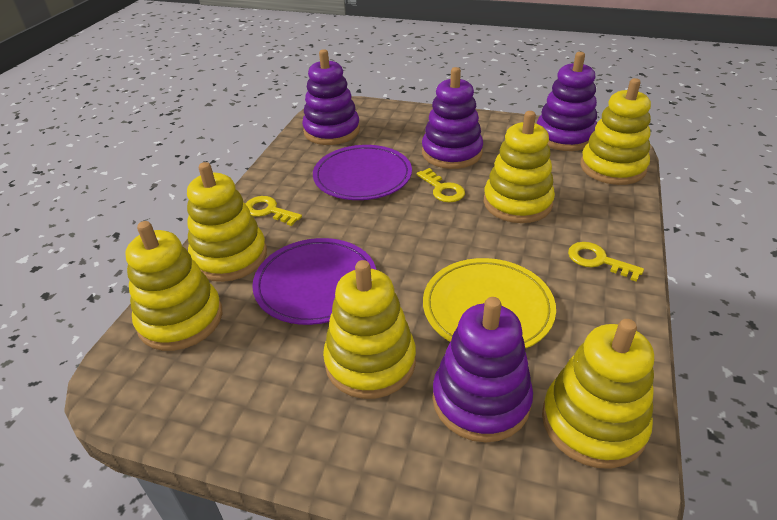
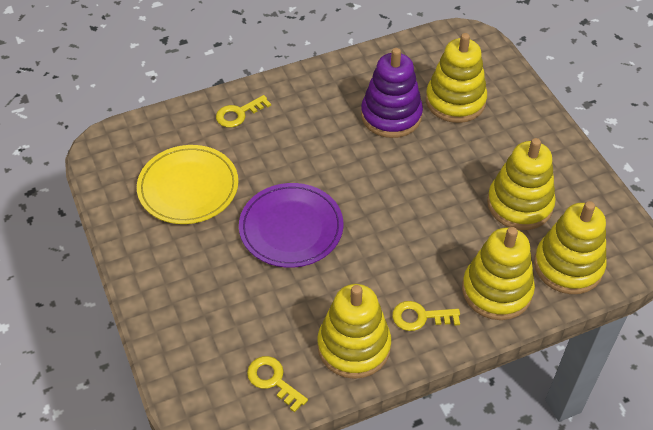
purple plate: [252,238,376,325] [313,145,412,200] = 2 -> [239,183,343,268] = 1
purple stacking toy: [302,49,360,145] [422,67,483,169] [433,297,533,442] [537,52,597,151] = 4 -> [361,48,423,138] = 1
yellow stacking toy: [125,221,222,351] [187,162,267,282] [323,260,416,399] [483,111,555,223] [542,319,654,469] [580,78,651,185] = 6 -> [317,284,391,379] [426,33,487,123] [462,227,535,320] [487,138,556,230] [534,201,607,294] = 5

